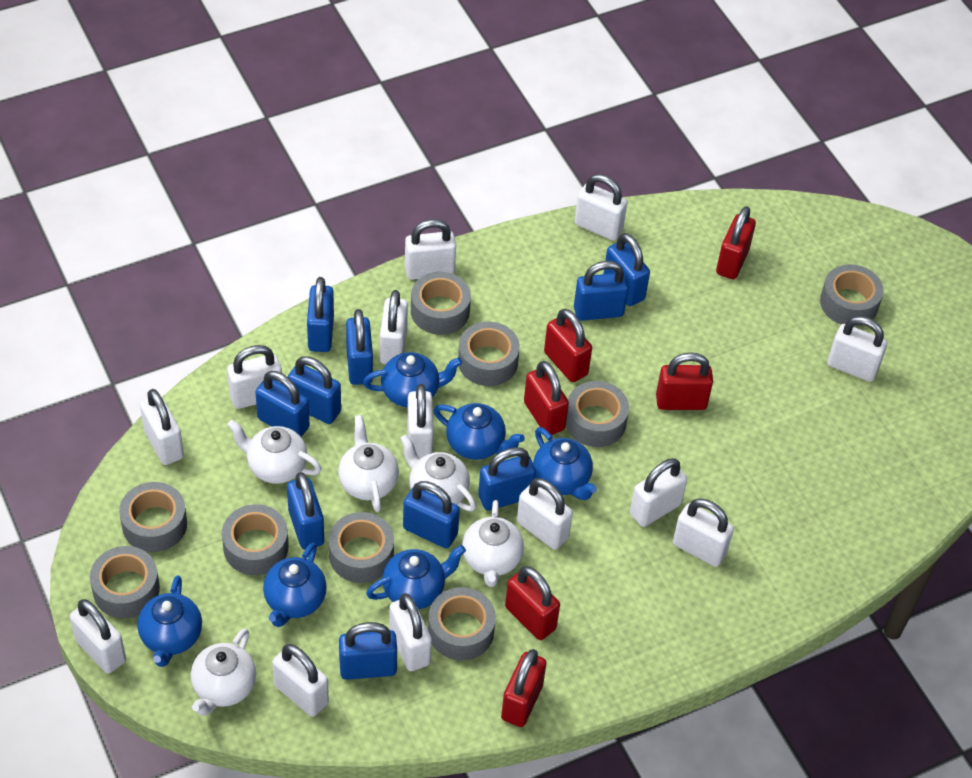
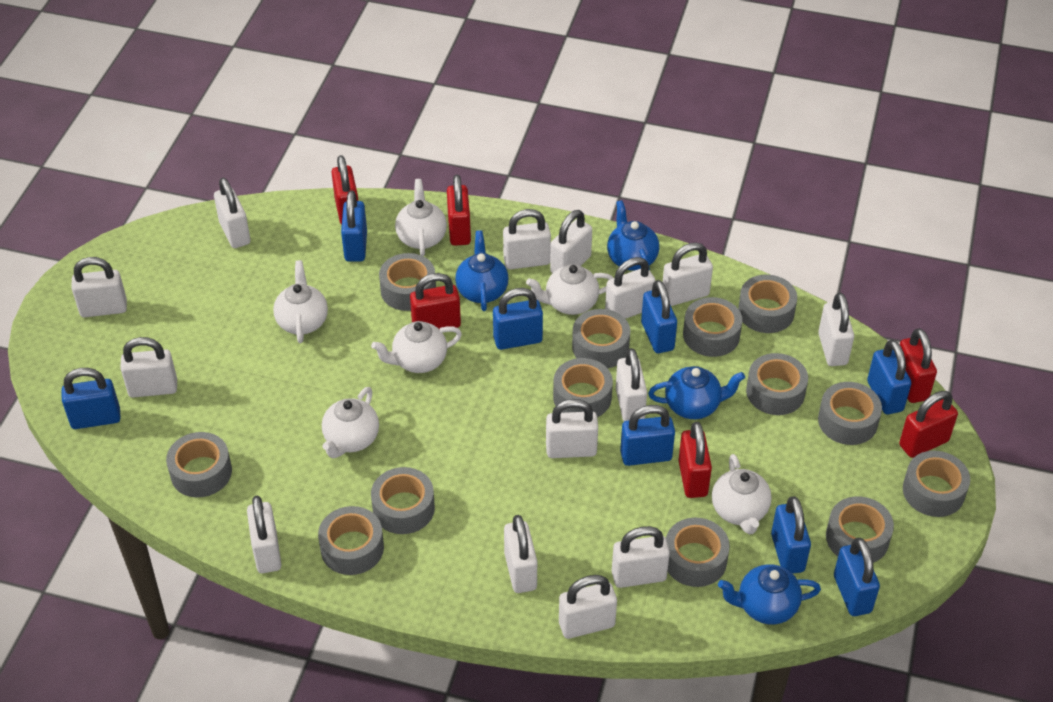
blue padlock: [255,371,310,437] [287,472,324,550] [288,356,341,424] [307,277,334,352] [339,622,397,680] [346,309,373,385] [403,481,460,548] [478,447,536,511] [574,261,629,321] [603,233,650,306] = 10 -> [62,368,120,429] [341,190,367,262] [493,288,543,350] [620,405,675,466] [641,280,677,353] [771,496,811,574] [834,538,880,616] [867,340,912,414] = 8
blue teapot: [137,575,202,667] [263,543,327,627] [363,352,462,408] [366,545,466,609] [434,403,525,460] [533,427,597,500] = 6 -> [455,230,509,311] [607,200,659,271] [648,366,745,419] [718,564,821,625] = 4
grey tape: [90,546,160,618] [119,482,187,552] [222,504,289,575] [329,512,394,583] [411,272,471,335] [428,587,496,660] [458,322,520,386] [566,381,629,447] [820,264,884,326] = 9 -> [166,432,232,497] [318,506,384,575] [371,467,435,534] [379,253,436,311] [553,358,613,417] [572,309,630,368] [666,518,730,587] [683,297,742,357] [738,275,797,333] [746,353,808,415] [818,382,882,445] [826,496,894,563] [903,451,970,517] = 13
white padlock: [70,599,126,674] [140,389,184,465] [227,345,282,409] [272,644,329,717] [380,290,408,364] [389,593,432,671] [405,219,456,280] [407,384,434,458] [517,478,573,550] [575,174,628,241] [630,458,687,527] [673,498,734,567] [827,316,887,382] = 13 -> [71,257,127,317] [120,337,177,398] [214,178,251,248] [247,495,281,573] [503,209,551,270] [504,515,537,593] [546,399,598,458] [550,210,592,273] [559,575,617,639] [605,257,656,319] [612,526,670,588] [616,348,647,421] [663,242,713,306] [818,293,854,366] = 14
white teapot: [191,628,256,716] [227,420,321,484] [338,415,399,512] [400,435,476,511] [462,500,524,587] = 5 -> [273,260,328,343] [322,387,379,458] [371,321,462,373] [395,179,447,256] [526,264,613,315] [712,454,772,534] = 6

